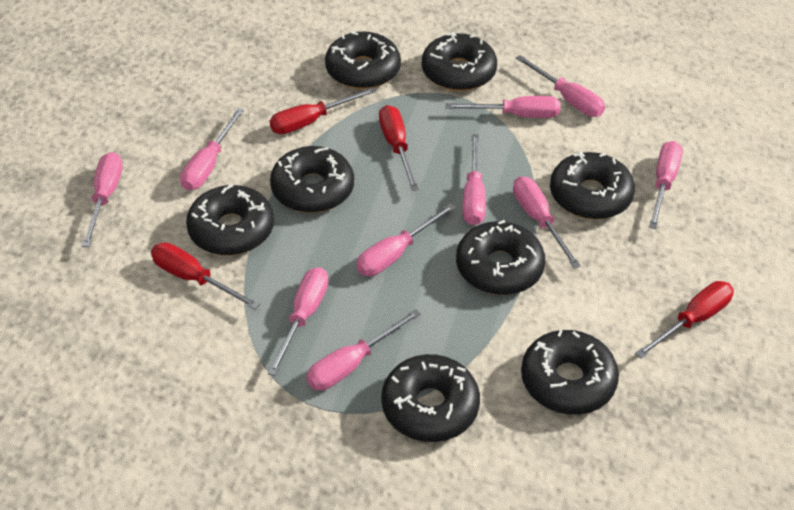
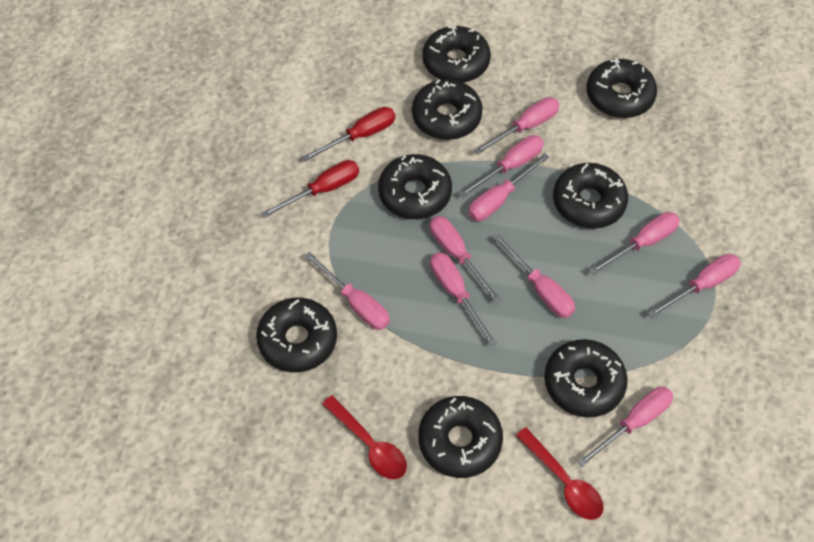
red screwdriver: [151,242,260,310] [269,87,376,134] [379,105,419,191] [635,281,734,358] = 4 -> [262,160,359,218] [302,107,395,161] = 2
red spoon: none = 0 -> [322,395,407,479] [516,427,604,520] = 2

